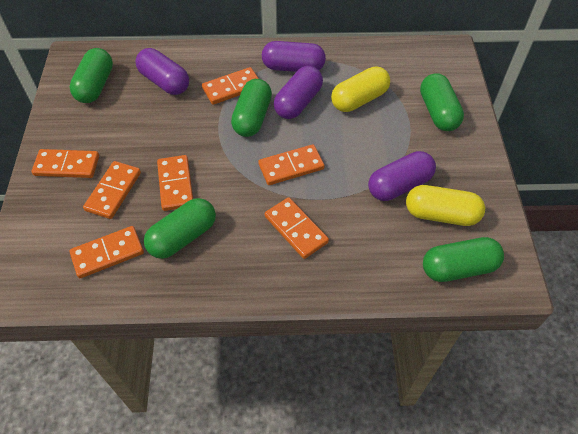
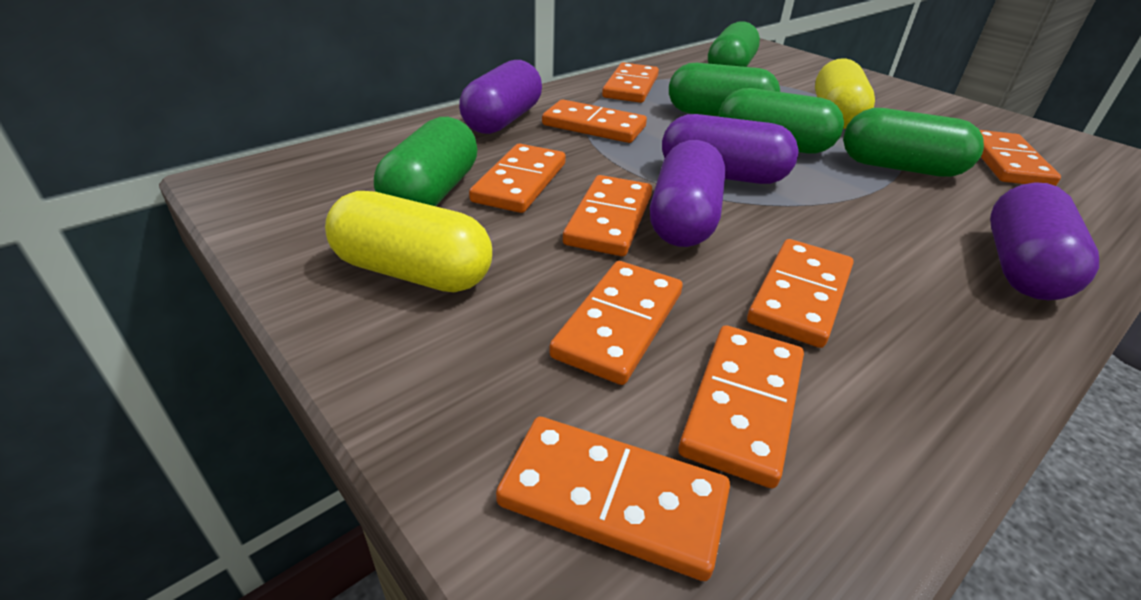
orange domino: [32,149,99,178] [69,226,144,278] [83,161,141,219] [157,155,193,211] [202,67,259,105] [258,144,325,185] [265,197,329,259] = 7 -> [469,144,566,213] [496,417,730,581] [542,99,647,143] [549,261,683,385] [563,175,652,256] [602,62,659,103] [678,325,804,488] [747,239,854,348] [980,130,1061,186] = 9

